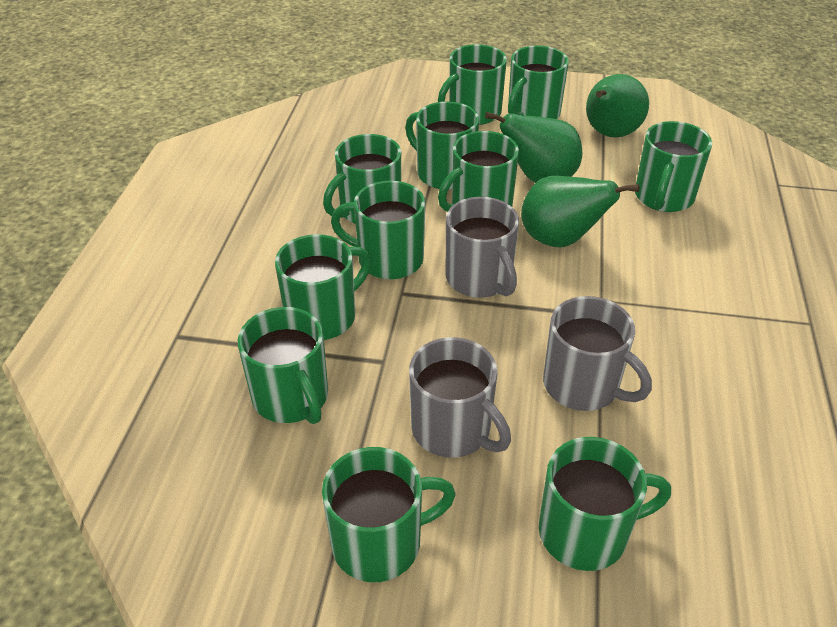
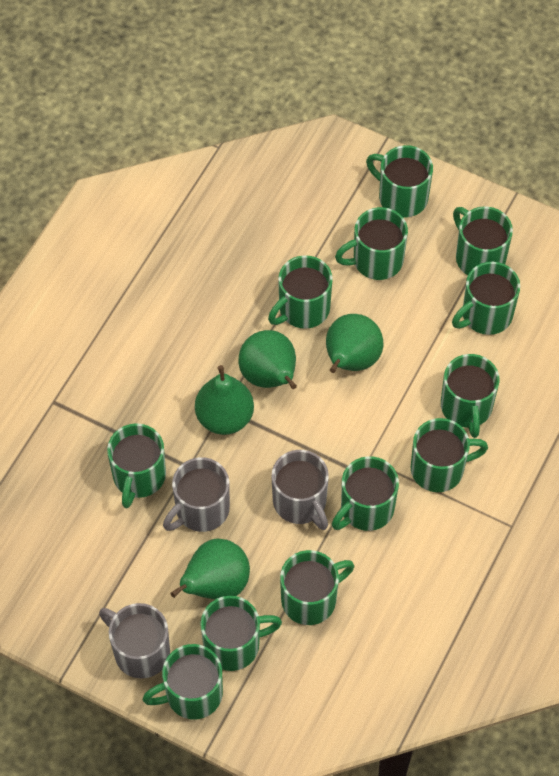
green mug: [238,307,328,424] [275,234,371,340] [322,447,456,582] [323,134,401,224] [331,181,425,279] [405,101,479,190] [438,44,507,125] [438,131,519,212] [508,45,569,119] [539,437,671,571] [635,121,712,212] = 11 -> [107,423,166,508] [142,644,223,719] [200,596,282,671] [268,255,333,329] [280,550,354,625] [332,456,399,531] [335,207,408,280] [366,145,433,218] [410,418,488,492] [441,354,500,438] [452,262,520,335] [453,206,513,275] = 12
green pear: [485,112,582,183] [521,176,639,247] [586,74,649,137] = 3 -> [170,539,250,600] [195,365,254,435] [239,330,297,389] [326,314,383,373] = 4

